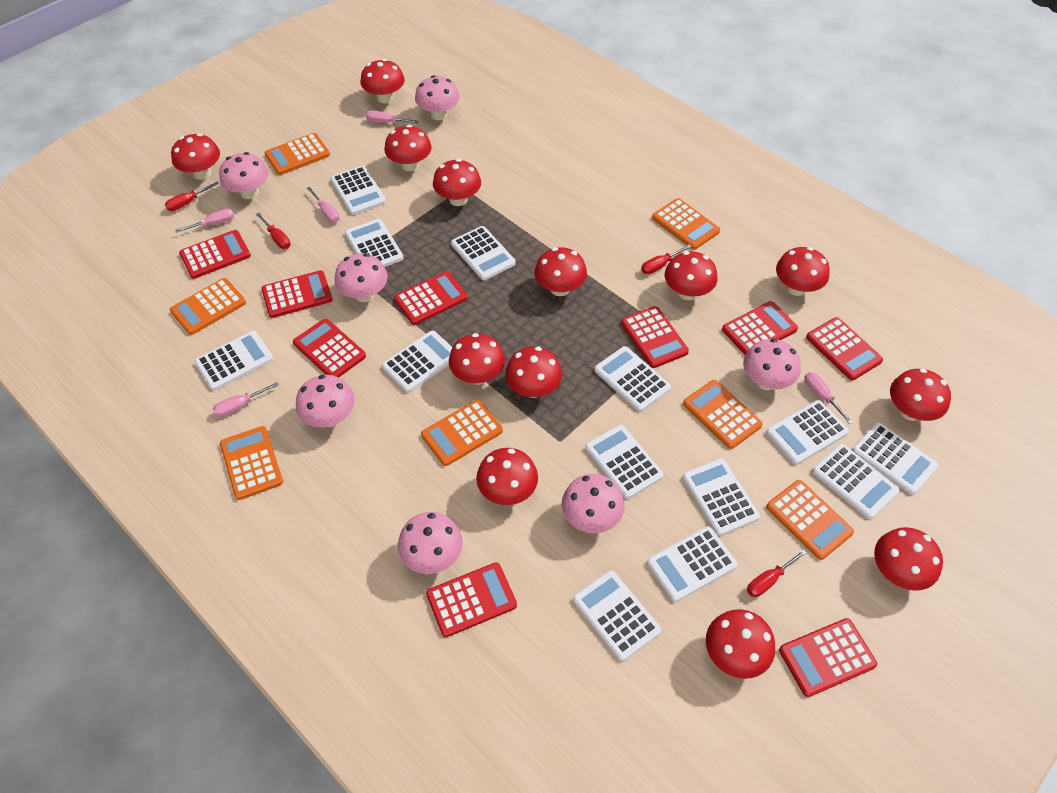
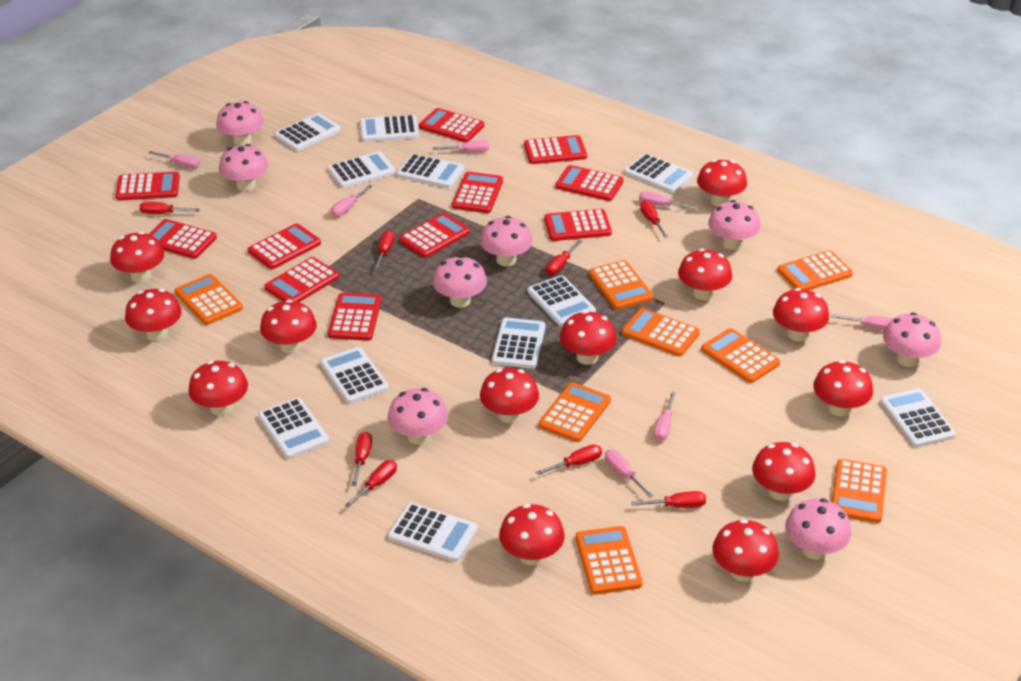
orange calculator: [170,278,246,335] [220,426,283,500] [265,133,330,175] [421,400,503,466] [652,198,720,250] [683,380,763,449] [766,480,854,560] = 7 -> [175,274,243,325] [539,382,611,442] [575,526,642,595] [589,260,653,310] [622,308,700,357] [701,328,780,383] [777,250,853,290] [832,459,887,523] = 8
pink mushroom: [219,152,269,199] [296,375,355,427] [334,253,388,302] [398,512,463,574] [415,75,460,120] [562,474,625,533] [743,339,801,390] = 7 -> [216,101,264,146] [219,144,268,192] [388,388,448,445] [433,255,487,308] [480,216,533,266] [708,200,760,250] [785,499,851,559] [883,312,941,367] = 8
pink screwdriver: [175,209,234,233] [213,382,279,417] [307,187,340,222] [366,110,418,123] [804,372,853,424] = 5 -> [148,151,200,169] [331,185,373,217] [433,140,489,152] [605,450,653,498] [639,191,697,210] [654,392,676,441] [831,314,893,331] = 7
red calculator: [179,230,251,279] [261,270,332,318] [293,318,366,377] [394,271,468,325] [426,563,517,637] [621,306,689,368] [722,301,798,355] [779,618,877,697] [806,317,883,380] = 9 -> [116,172,180,201] [149,219,217,259] [248,223,321,269] [264,257,339,302] [328,293,381,341] [399,213,470,258] [419,108,484,143] [452,172,503,213] [524,135,587,164] [544,209,612,241] [555,165,623,201] = 11
red screwdriver: [165,182,219,211] [256,213,291,249] [641,245,691,274] [747,549,807,597] = 4 -> [140,202,200,214] [345,460,397,508] [351,432,372,486] [374,230,394,271] [536,444,602,475] [546,240,582,275] [631,491,706,508] [640,200,668,238] = 8
white calculator: [194,331,274,391] [330,166,386,215] [345,219,404,267] [382,331,452,393] [451,226,516,280] [573,570,661,661] [585,425,664,499] [594,346,671,412] [647,526,737,602] [682,459,760,536] [766,400,849,465] [812,444,899,519] [852,423,939,495] = 13 -> [258,398,329,459] [275,113,341,151] [320,347,389,404] [327,151,395,188] [360,115,419,142] [388,503,478,562] [397,154,464,188] [492,317,546,369] [528,275,596,327] [624,153,693,193] [880,388,956,448] = 11

